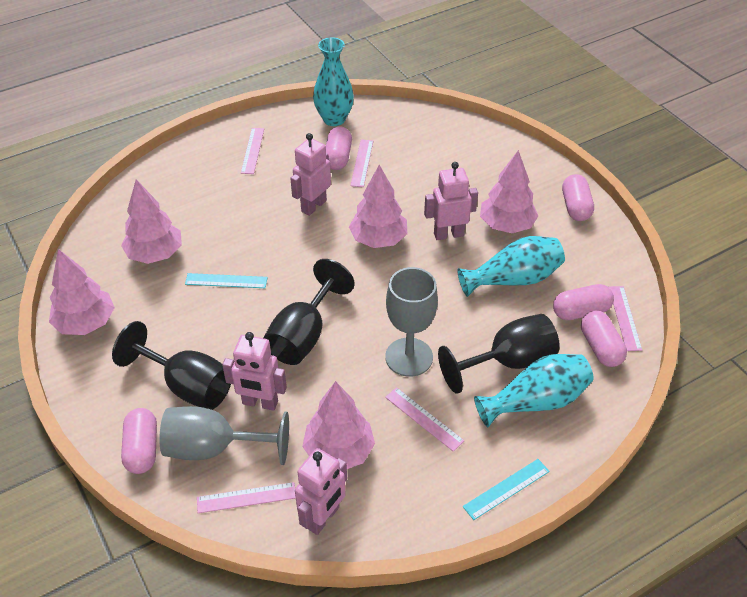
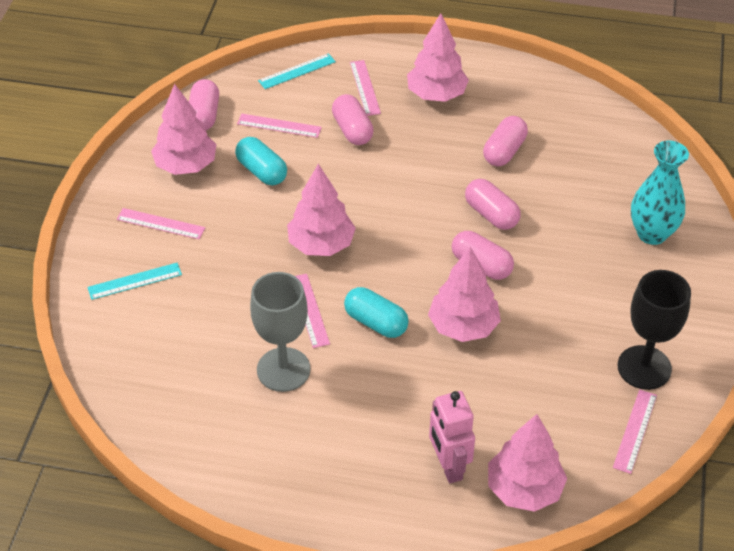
black goblet: [112,321,231,410] [264,259,355,365] [438,314,560,394] = 3 -> [618,270,691,390] = 1
grey goblet: [159,406,289,465] [385,267,438,377] = 2 -> [250,272,311,392] = 1
pink robot: [222,332,287,411] [290,133,331,216] [295,448,347,535] [424,162,478,240] = 4 -> [429,391,475,483] = 1
turquoise capsule: none = 0 -> [235,137,287,185] [344,287,409,338] = 2
turquoise vase: [313,37,354,126] [457,236,565,297] [474,354,594,427] = 3 -> [631,141,689,245] = 1

